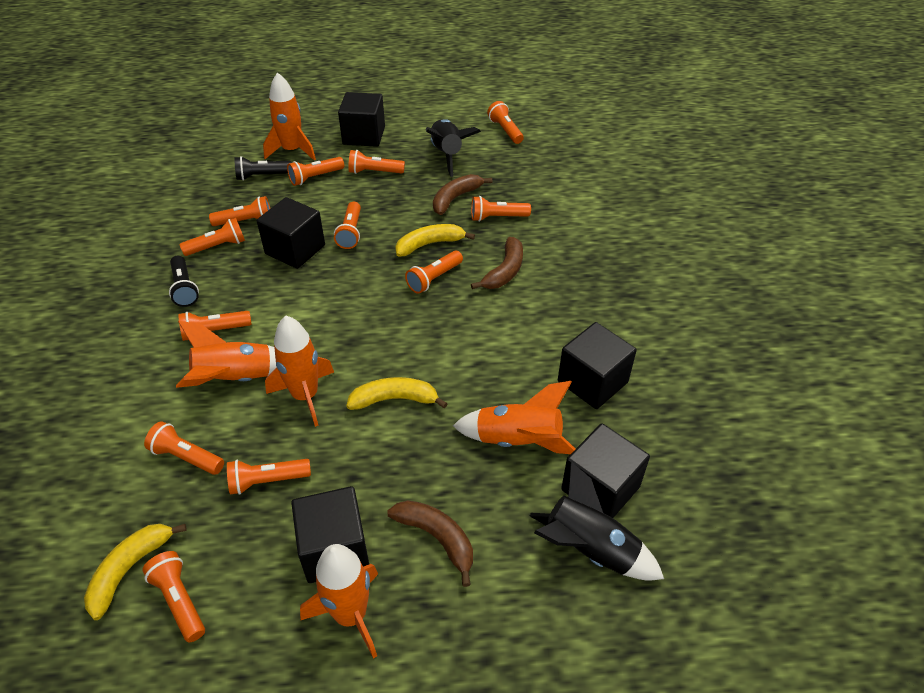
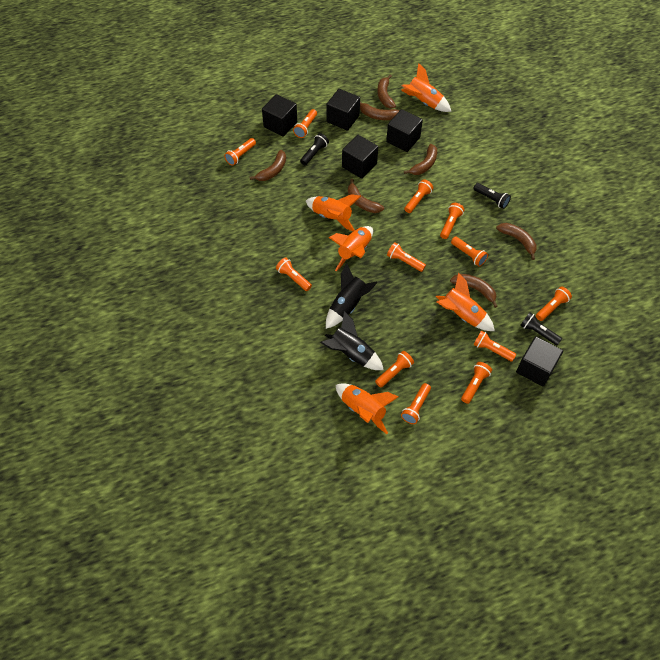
black flashlight: [169,256,199,307] [234,156,291,181] = 2 -> [300,133,329,165] [474,183,511,209] [520,312,562,345] = 3
brown banana: [387,500,473,587] [433,174,492,215] [471,237,523,289] = 3 -> [249,150,286,181] [348,179,384,213] [360,101,400,120] [377,75,396,109] [404,144,437,175] [450,274,497,308] [496,223,537,260] = 7
yellow banana: [84,524,187,620] [346,377,448,410] [395,224,475,257] = 3 -> none = 0

